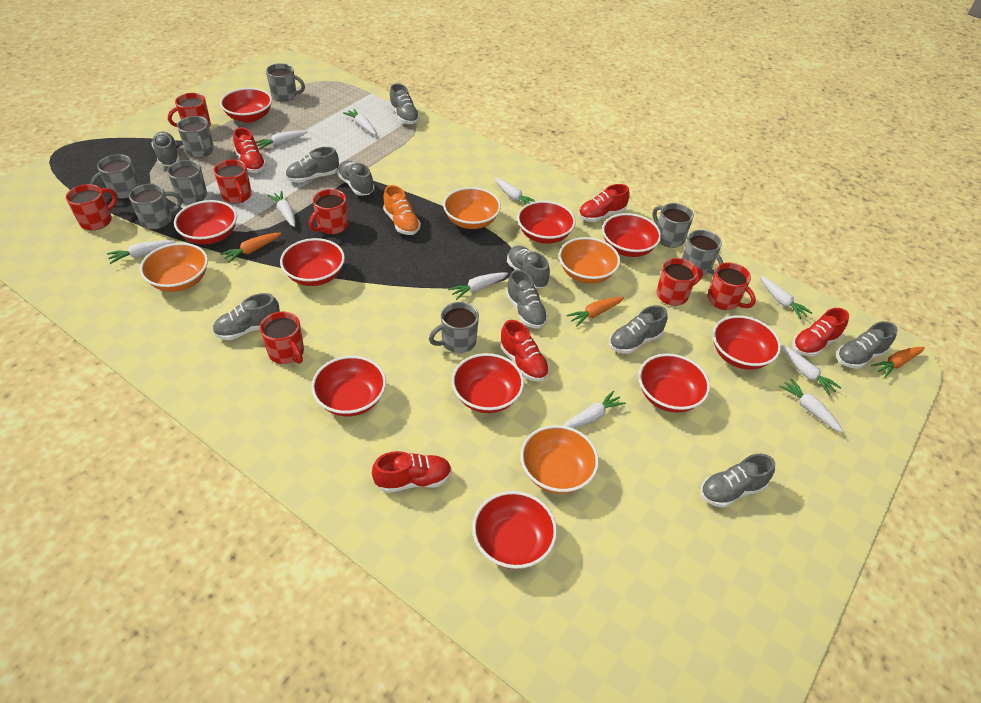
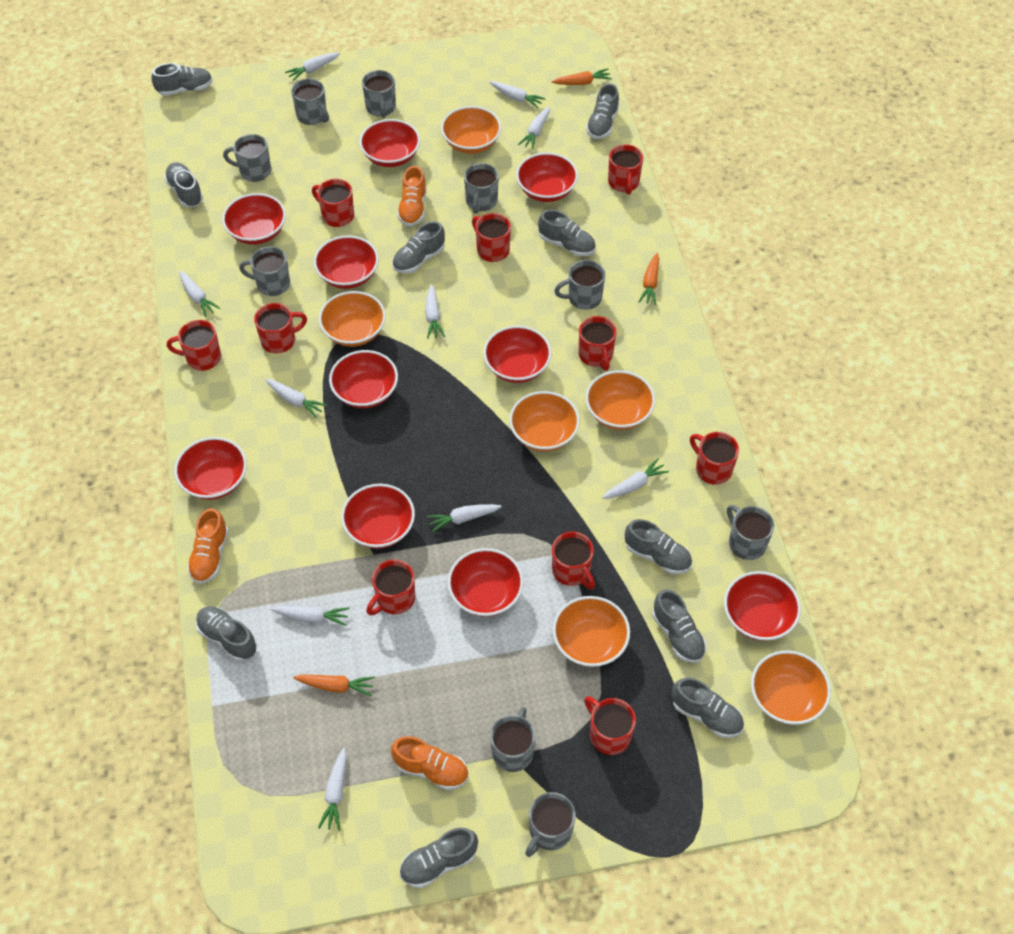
grey mug: [90,154,140,199] [129,184,182,229] [167,160,207,204] [177,116,214,158] [266,63,305,101] [429,302,479,353] [653,203,694,248] [682,230,723,276] = 8 -> [223,134,271,182] [239,246,290,296] [291,78,329,125] [362,70,396,118] [464,163,499,214] [490,707,535,772] [525,792,576,857] [554,260,605,310] [727,505,774,560] = 9
orange bowl: [140,243,208,292] [443,187,501,229] [520,425,599,494] [559,237,620,284] = 4 -> [319,291,386,347] [441,106,501,154] [509,391,580,452] [553,596,630,667] [586,370,655,430] [751,650,831,725] = 6
orange shoe: [383,185,421,235] = 1 -> [187,508,229,584] [391,736,468,790] [397,166,427,226] = 3
red mug: [66,184,117,230] [168,93,211,127] [214,159,252,204] [260,311,304,364] [309,189,348,234] [657,258,703,306] [707,262,756,310] = 7 -> [167,320,221,371] [254,303,307,354] [312,179,354,227] [366,560,415,615] [472,213,511,262] [552,532,595,590] [579,316,617,371] [584,696,636,755] [608,144,643,195] [690,432,739,485] = 10
red shoe: [233,127,267,173] [372,451,452,493] [500,320,549,382] [578,184,630,222] [792,308,849,357] = 5 -> none = 0

